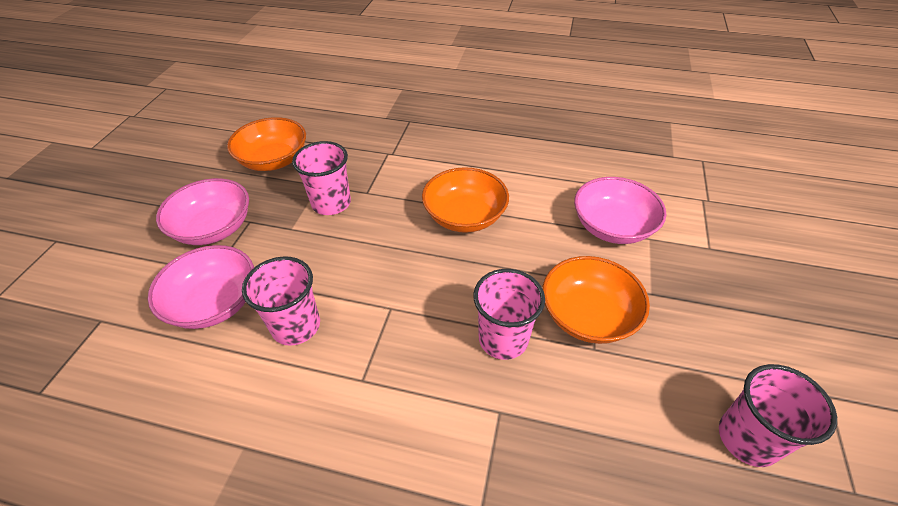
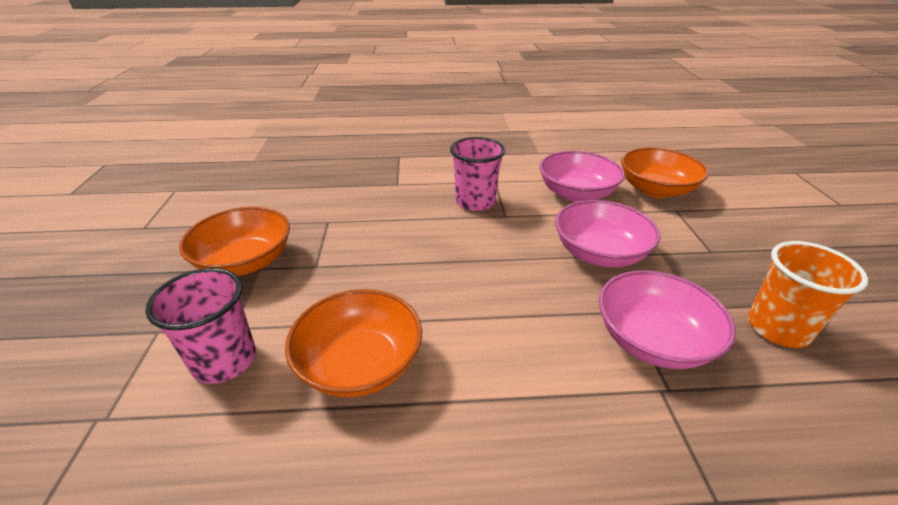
orange cup: none = 0 -> [748,241,868,348] = 1
pink cup: [242,256,320,346] [292,141,351,215] [473,269,545,360] [719,364,837,467] = 4 -> [145,268,256,384] [450,137,505,211] = 2

